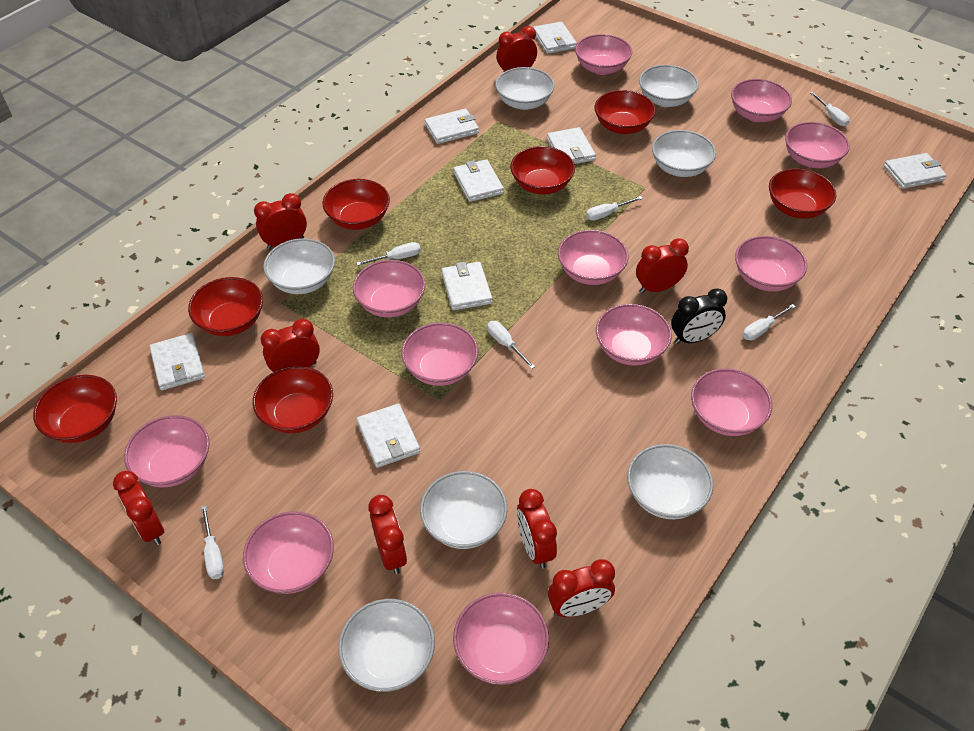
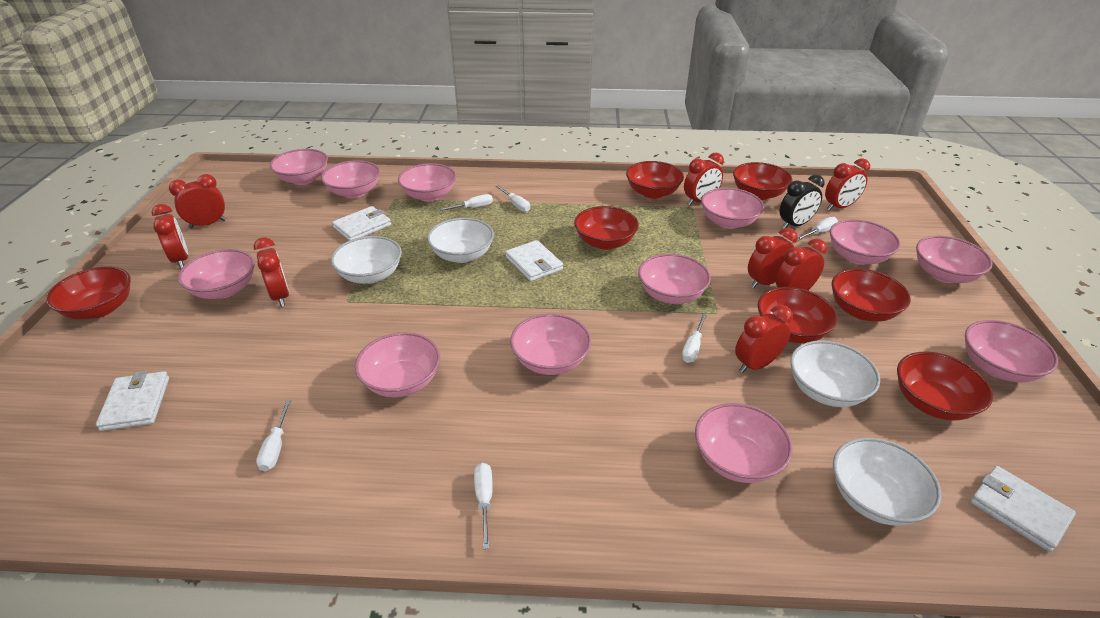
white bowl: [263,238,335,294] [338,599,435,692] [420,471,507,549] [495,67,555,110] [627,444,713,519] [639,65,699,107] [652,130,716,177] = 7 -> [331,236,402,284] [427,218,494,263] [790,340,880,407] [833,438,941,526] = 4
white wallet: [149,333,205,390] [357,403,420,468] [425,109,479,144] [441,262,493,310] [453,159,504,202] [533,22,577,54] [547,127,596,164] [884,153,947,189] = 8 -> [96,371,169,431] [332,206,391,241] [505,240,563,281] [970,466,1076,552] = 4

